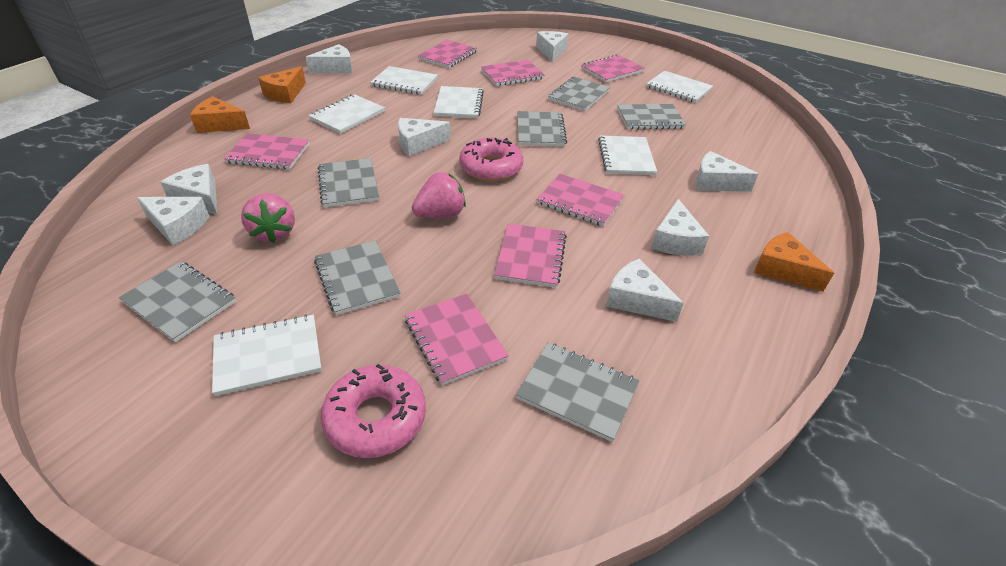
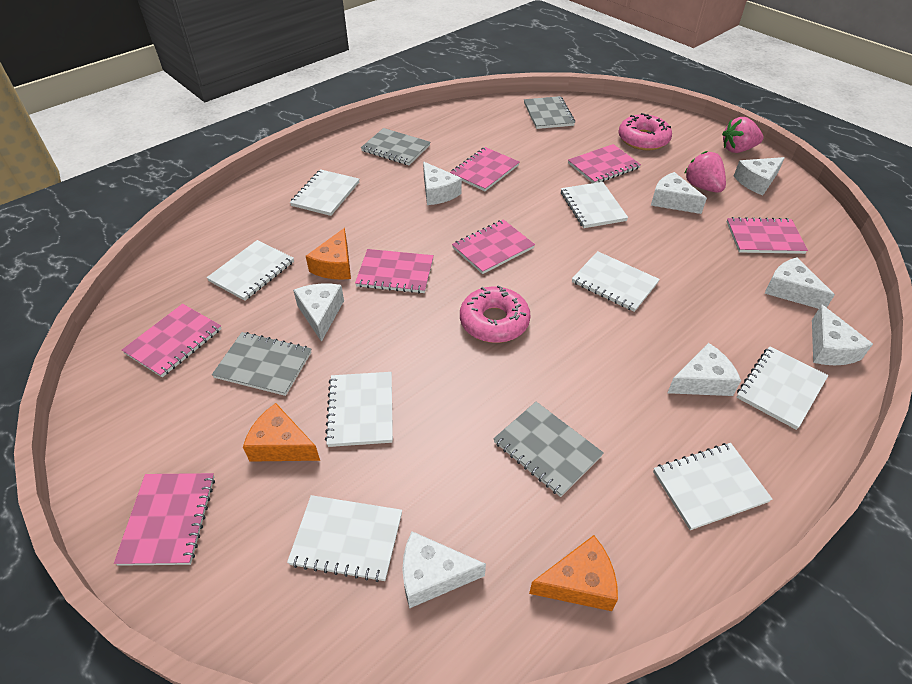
grey notebook: [119,261,236,342] [314,240,401,315] [318,158,379,208] [516,343,640,442] [517,111,567,146] [548,77,610,111] [617,104,686,130] = 7 -> [212,332,311,396] [361,128,430,165] [493,402,604,497] [524,96,575,129] = 4
white notebook: [212,314,322,396] [309,94,385,134] [370,66,438,95] [434,86,484,118] [598,135,657,175] [646,71,713,103] = 6 -> [206,240,294,301] [287,495,402,582] [290,169,359,216] [325,372,393,447] [561,182,628,228] [572,251,660,312] [653,443,773,530] [736,346,828,430] = 8

